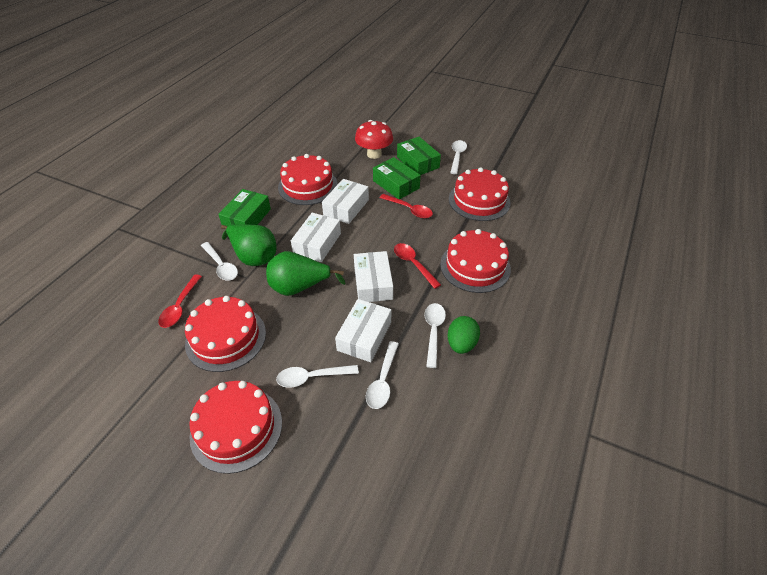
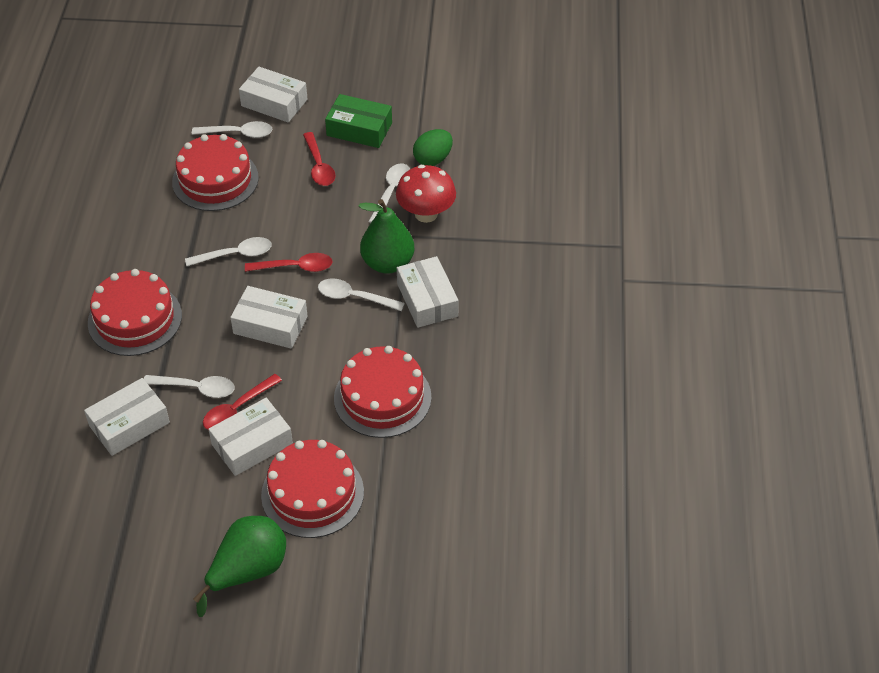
green box: [218,189,271,227] [373,157,421,199] [397,137,441,175] = 3 -> [325,94,392,148] = 1
red cake: [185,296,266,372] [189,381,282,474] [278,154,338,205] [440,229,511,293] [449,167,511,221] = 5 -> [88,269,182,356] [172,134,259,211] [261,440,364,538] [334,346,432,438] = 4
white box: [291,213,341,262] [322,179,369,224] [335,299,391,362] [354,251,393,302] = 4 -> [84,378,170,456] [208,398,293,476] [230,286,308,349] [239,67,307,122] [397,256,459,328] = 5

